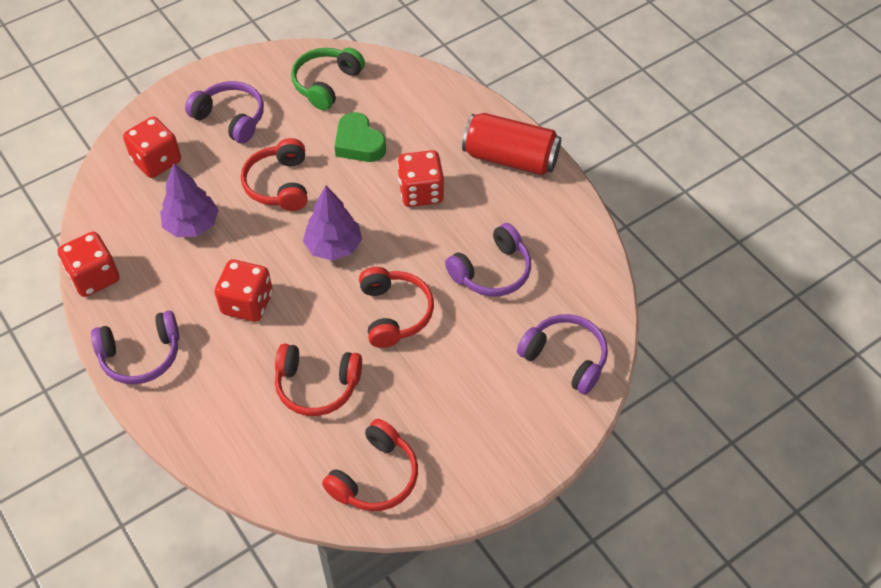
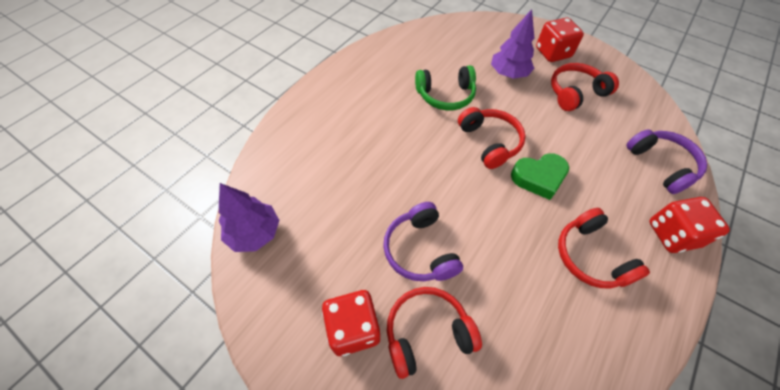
purple headphones: [91,311,179,384] [185,81,264,144] [445,223,531,296] [517,314,608,395] = 4 -> [383,202,463,281] [626,129,707,194] = 2
red can: [462,113,561,175] = 1 -> none = 0
red dice: [58,232,119,297] [123,117,181,178] [215,260,273,322] [397,150,444,207] = 4 -> [322,290,380,356] [536,18,584,62] [649,197,730,253] = 3

